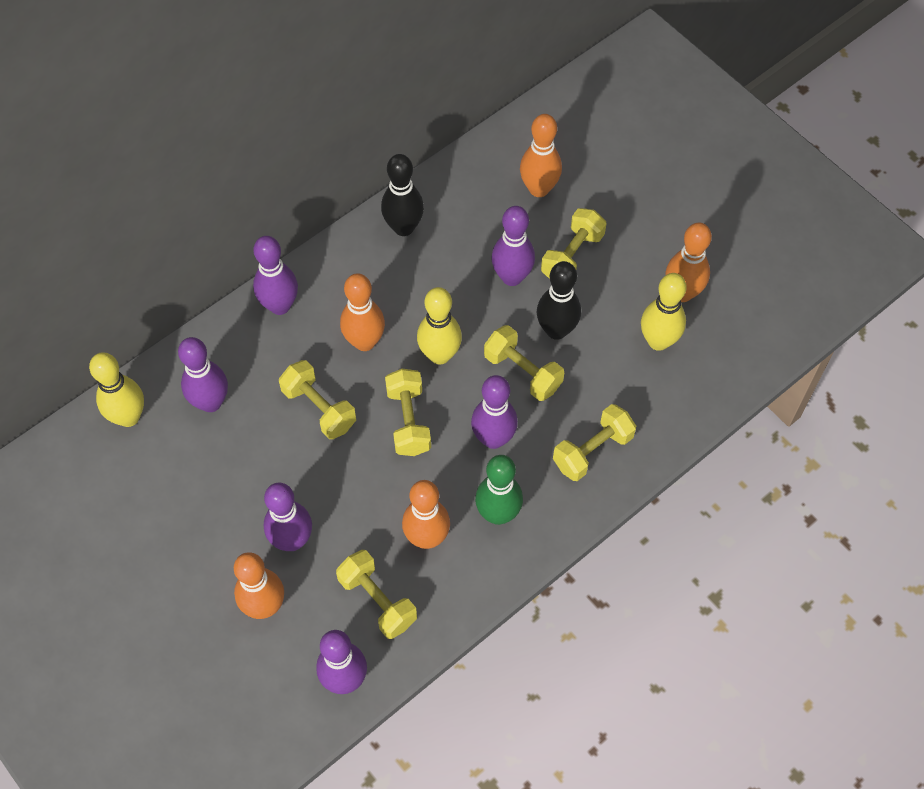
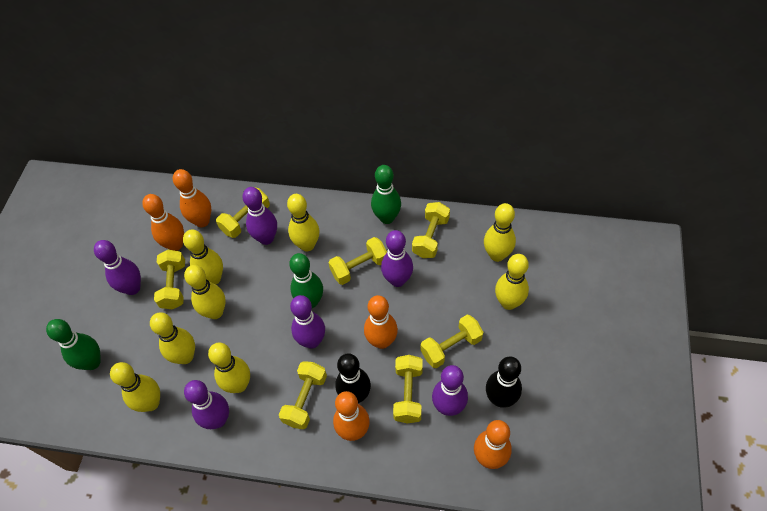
green bowling pin: [475,455,523,525] = 1 -> [46,319,101,370] [289,253,323,308] [371,165,401,224] = 3
yellow bowling pin: [89,352,144,427] [417,287,462,364] [641,273,687,351] = 3 -> [110,362,160,412] [150,312,195,364] [183,230,223,285] [184,265,226,319] [208,343,250,393] [287,194,319,251] [484,203,516,262] [495,254,529,310] = 8
yellow dumbbell: [279,360,356,439] [336,550,417,639] [385,369,431,456] [484,325,564,401] [541,208,607,279] [553,404,636,481] = 6 -> [154,250,185,309] [216,187,270,238] [279,361,327,429] [329,237,387,285] [393,355,423,423] [412,202,450,258] [421,315,483,368] = 7

